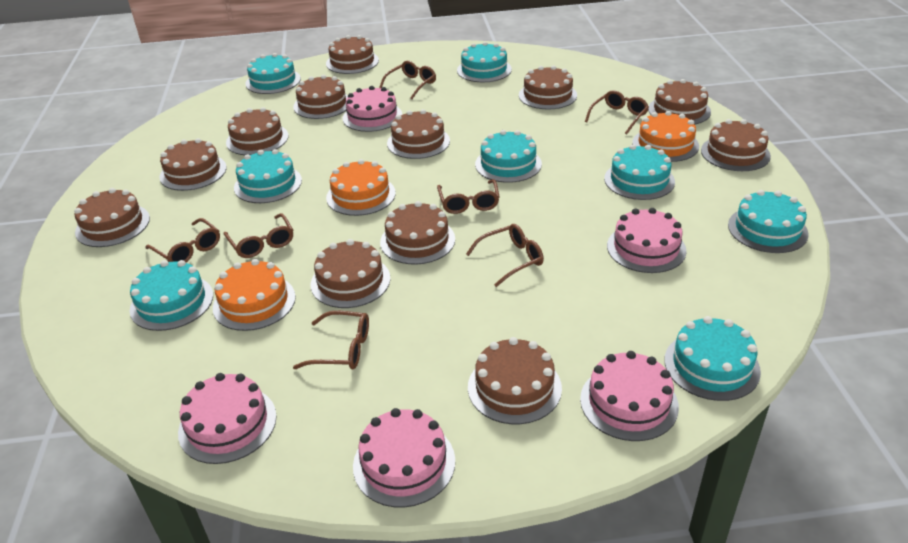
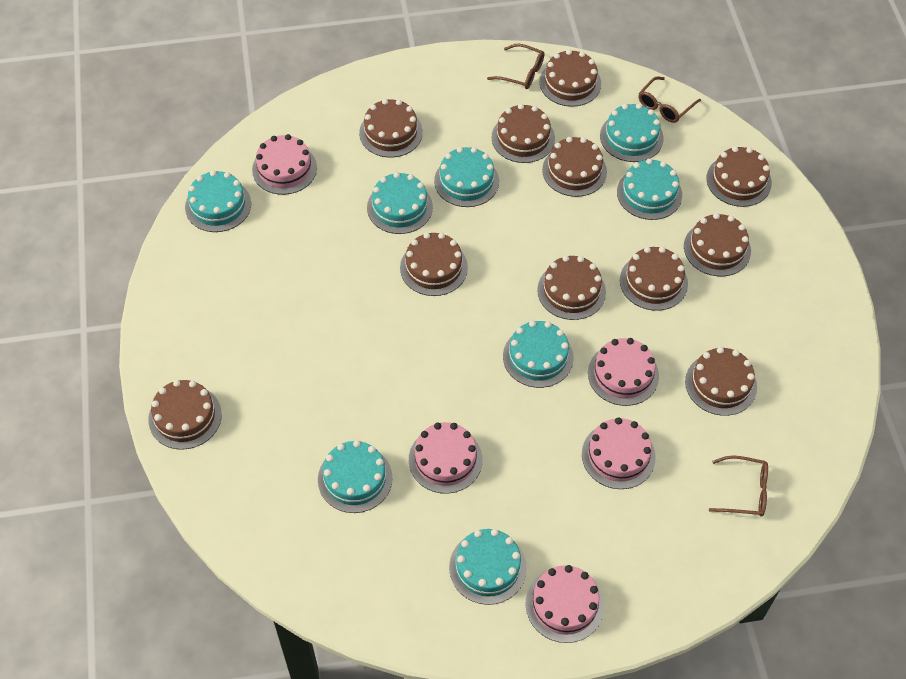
brown cake: [74,188,150,247] [159,138,227,191] [226,107,289,155] [293,75,348,119] [311,239,391,308] [326,35,379,74] [380,201,455,265] [387,109,450,159] [468,337,562,424] [519,65,577,109] [648,79,711,124] [701,119,771,171] = 12 -> [148,380,222,450] [359,99,423,157] [400,232,468,296] [492,104,555,163] [537,255,606,320] [540,49,601,107] [542,137,607,197] [620,247,688,311] [684,213,751,276] [685,347,757,416] [706,146,772,207] = 11
brown glasses: [145,218,220,262] [224,213,293,258] [293,311,369,369] [379,61,436,99] [437,179,500,214] [466,224,544,287] [585,90,649,135] = 7 -> [487,44,545,89] [639,76,701,123] [709,455,768,517] = 3
orange cake: [213,259,296,331] [326,159,396,216] [632,111,699,162] = 3 -> none = 0

